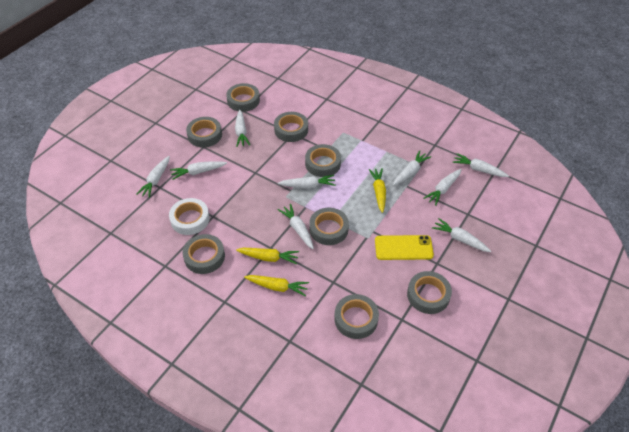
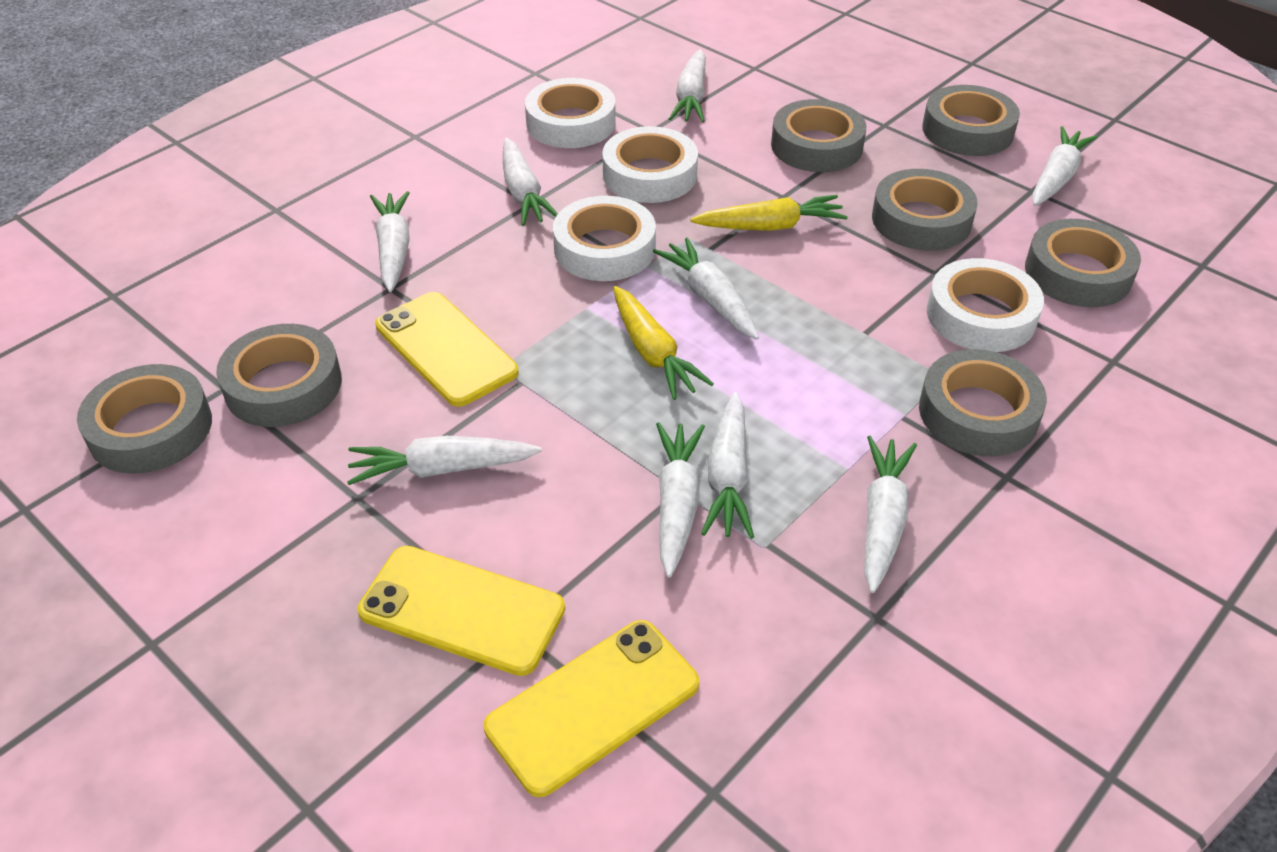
grey tape: [182,234,225,274] [186,117,222,147] [226,83,260,112] [274,112,308,142] [305,144,341,177] [309,208,349,245] [334,294,379,339] [407,271,452,314] = 8 -> [77,364,212,474] [216,324,342,427] [771,99,866,172] [872,169,977,251] [919,349,1047,456] [922,85,1020,156] [1025,219,1141,307] = 7
white tape: [169,198,210,235] = 1 -> [525,78,616,148] [553,196,656,281] [602,126,698,203] [927,258,1044,352] = 4
yellow carrot: [236,248,299,264] [244,275,309,296] [368,168,386,213] = 3 -> [614,286,714,400] [690,195,848,231] = 2
yellow phone: [375,235,434,260] = 1 -> [357,546,565,676] [375,292,518,407] [484,620,699,797] = 3

